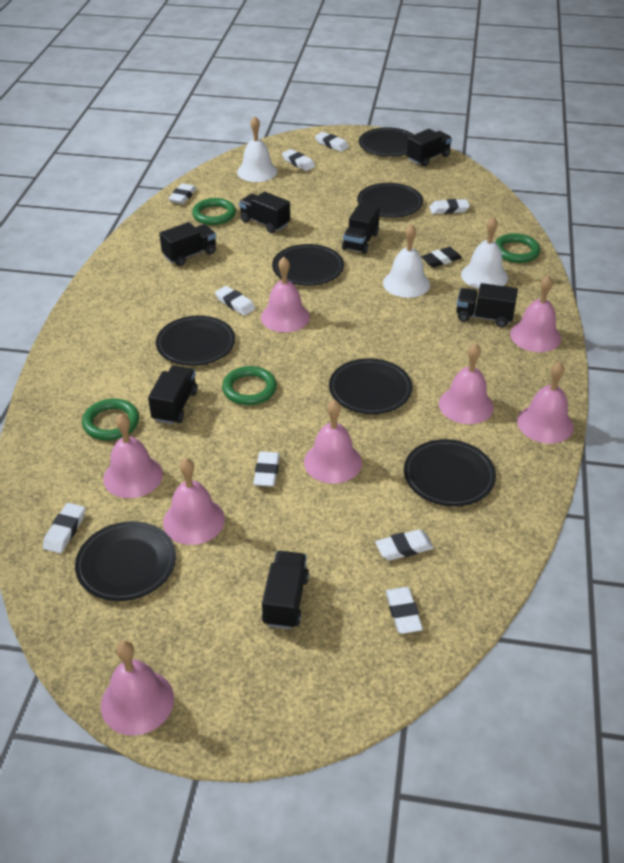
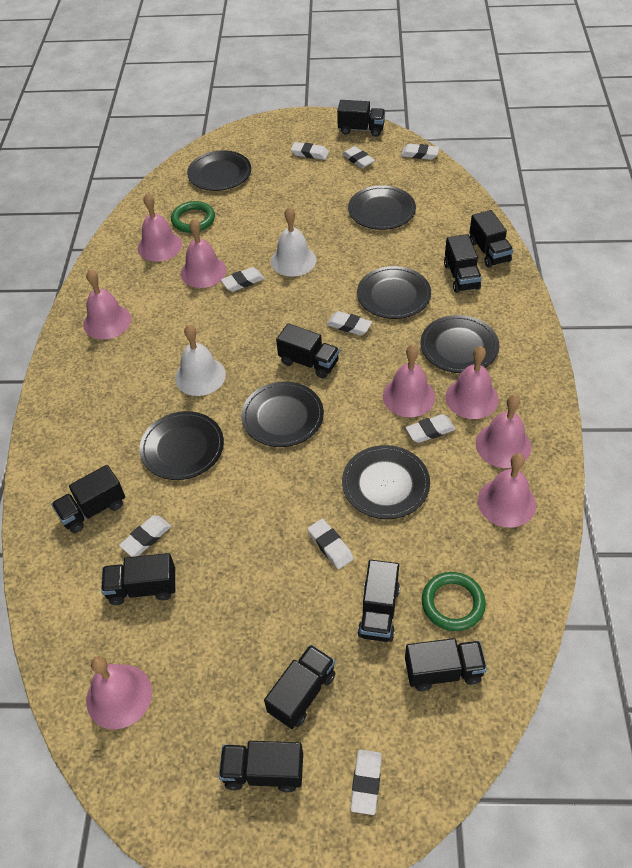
black eraser: [421,247,462,268] = 1 -> none = 0
black truck: [148,366,198,424] [159,222,216,266] [239,192,290,233] [262,551,309,629] [342,202,380,254] [407,129,452,167] [456,283,518,328] = 7 -> [51,465,125,533] [101,553,175,605] [219,741,303,793] [264,644,335,729] [276,323,339,379] [337,100,385,137] [358,560,400,642] [405,638,487,691] [444,234,482,293] [470,210,513,267] = 10
green ring: [82,399,139,440] [192,198,236,225] [222,366,277,405] [495,233,540,263] = 4 -> [171,201,215,233] [422,572,486,631] = 2
white bell: [237,116,277,182] [383,224,430,298] [461,217,508,289] = 3 -> [175,325,226,396] [271,207,316,277] = 2

